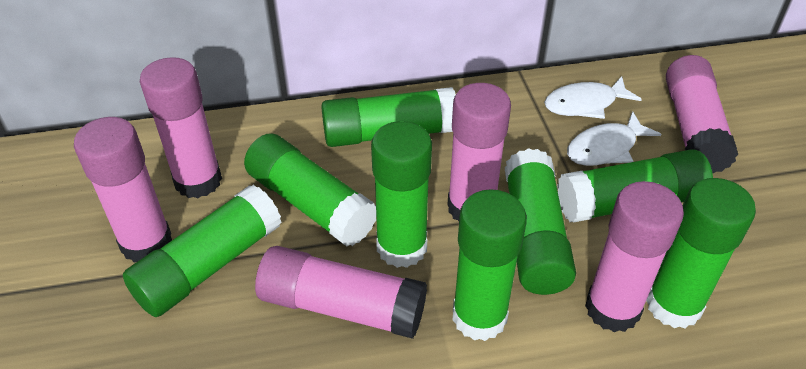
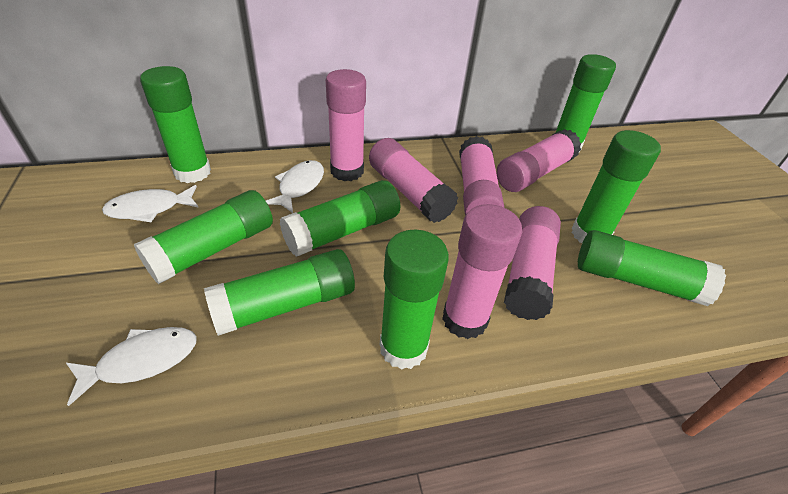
white fish: [544,76,642,119] [567,111,661,166] = 2 -> [66,327,197,406] [102,185,199,222] [266,160,324,213] = 3

